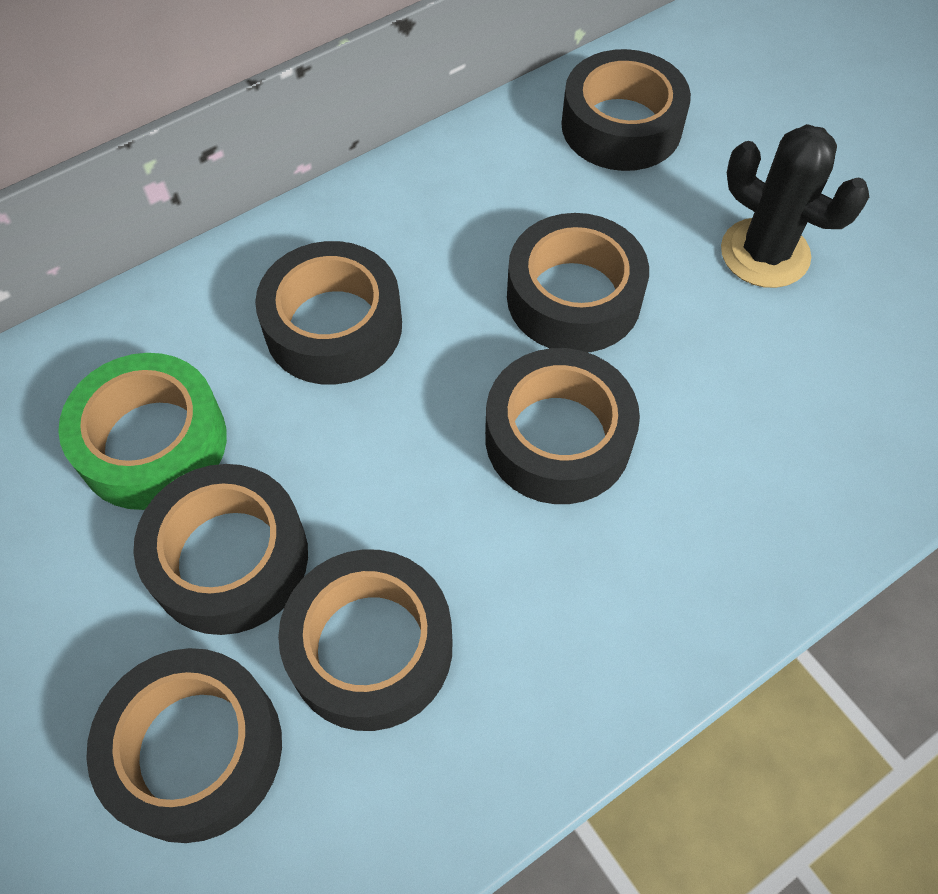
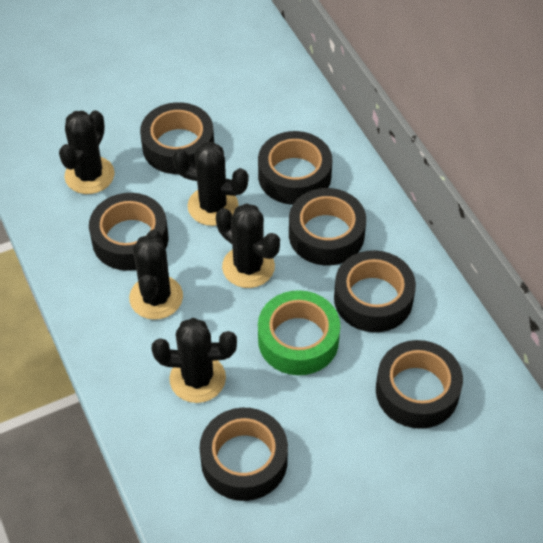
black cactus: [721,124,869,288] = 1 -> [59,110,115,194] [129,230,183,320] [152,318,237,403] [172,142,248,226] [216,203,280,288] = 5

